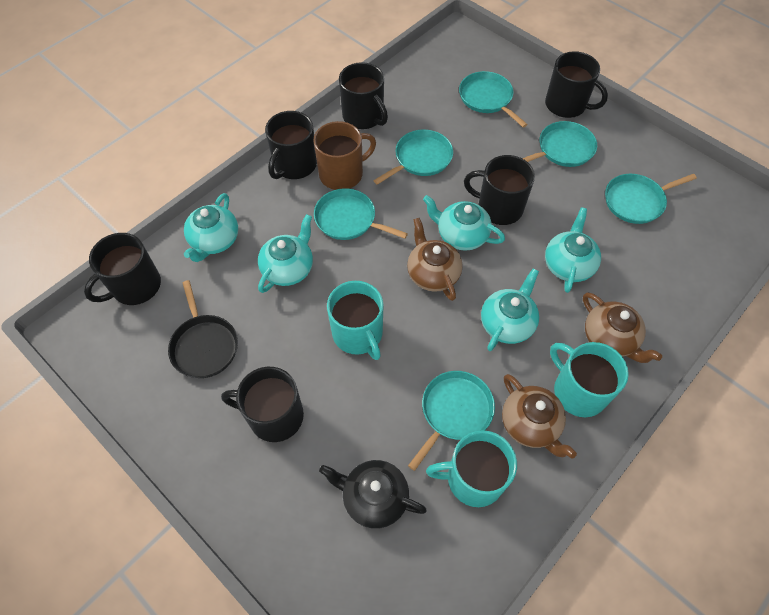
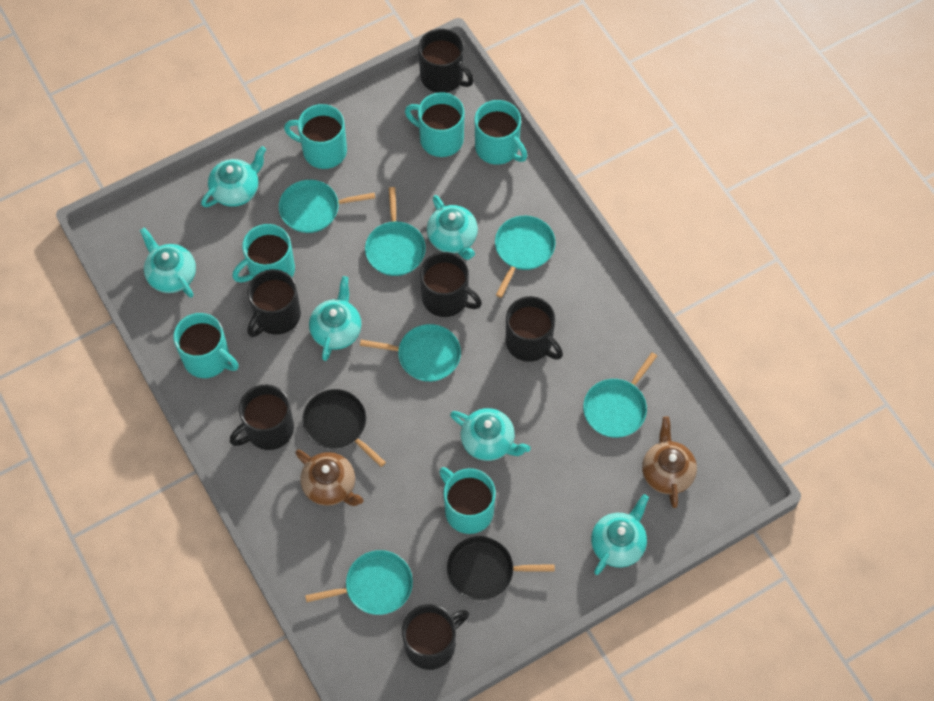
black pan: [168,280,238,378] = 1 -> [302,389,386,467] [447,536,555,600] = 2
black teapot: [319,460,427,529] = 1 -> none = 0
brown mug: [313,121,376,190] = 1 -> none = 0
brown teapot: [407,218,463,301] [502,374,577,459] [583,292,662,363] = 3 -> [295,449,364,506] [642,416,697,508] = 2
turquoise mug: [327,281,384,360] [426,430,517,507] [550,342,629,417] = 3 -> [173,313,239,378] [232,224,295,283] [284,104,347,169] [405,92,465,157] [439,467,496,534] [475,100,527,165] = 6
turquoise teapot: [184,193,238,262] [258,214,313,293] [423,195,505,251] [481,268,539,351] [545,208,601,293] = 5 -> [140,227,196,298] [201,146,266,207] [309,276,362,361] [427,195,478,260] [450,408,531,461] [591,494,649,575] = 6

